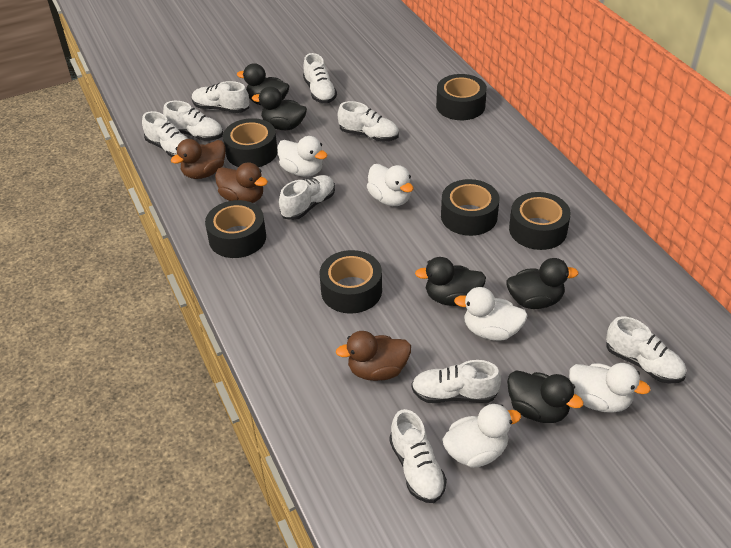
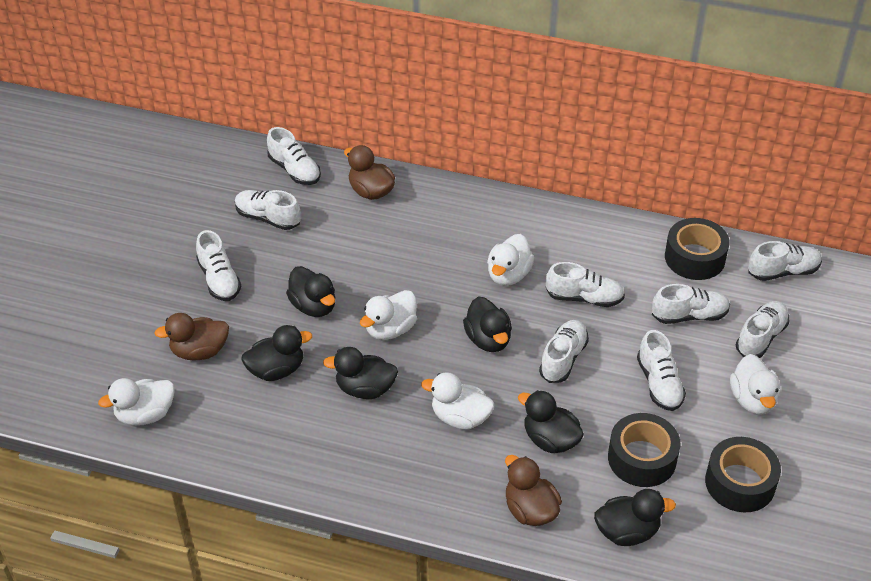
black duck: [237,63,289,105] [252,86,307,130] [415,257,486,306] [506,258,578,309] [507,370,584,423] = 5 -> [241,325,312,381] [286,266,336,317] [323,347,398,399] [463,297,512,352] [518,390,584,453] [594,489,676,546] = 6
black tape: [205,200,266,258] [223,118,278,167] [320,250,382,314] [436,74,487,120] [441,179,499,236] [509,192,571,250] = 6 -> [608,413,681,487] [665,218,730,280] [705,437,781,512] = 3

